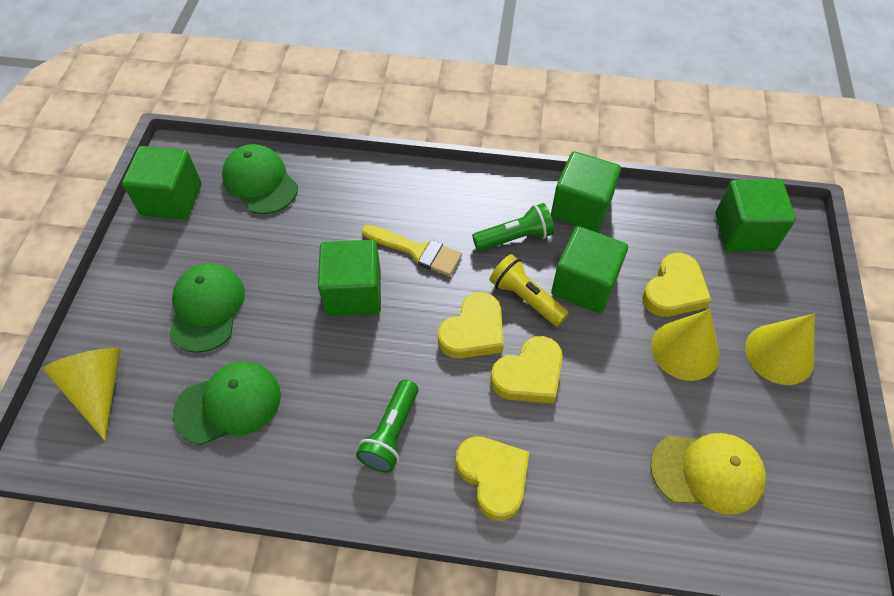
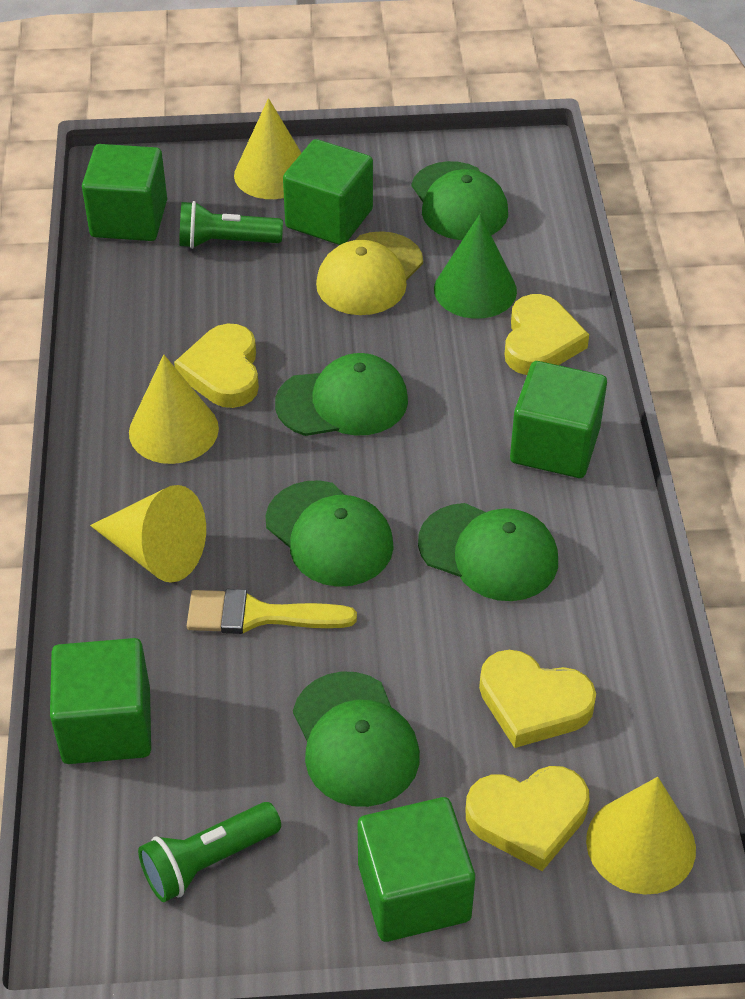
green cap: [169,263,245,353] [173,362,281,445] [222,144,298,214] = 3 -> [265,480,394,587] [275,353,408,436] [293,671,420,807] [411,161,508,240] [418,503,558,601] = 5
green cone: none = 0 -> [434,214,517,319] = 1
yellow cone: [43,348,121,441] [651,309,719,381] [745,314,815,385] = 3 -> [90,485,206,583] [129,355,219,464] [234,98,301,199] [586,777,696,895] = 4
yellow flashlight: [490,254,569,326] = 1 -> none = 0

